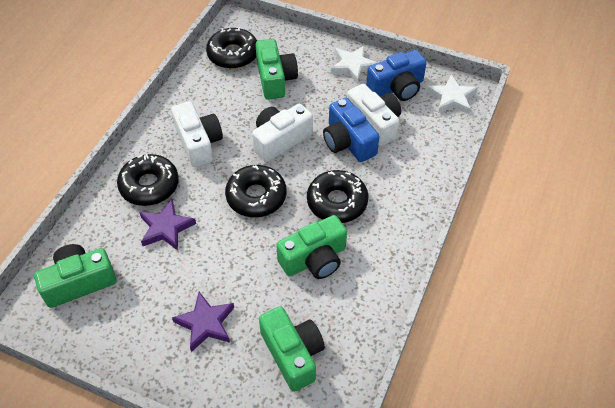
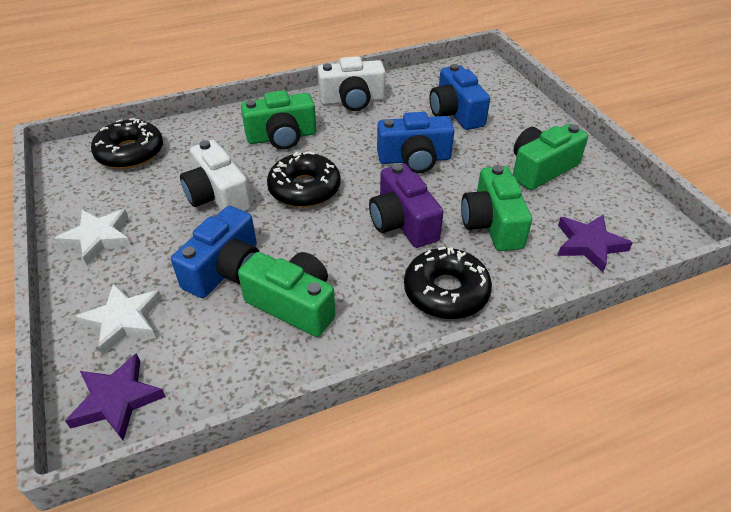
black donut: [117,154,179,206] [206,27,257,69] [225,165,287,217] [307,170,369,223] = 4 -> [91,118,163,169] [267,151,341,207] [404,247,492,319] = 3
blue camera: [323,98,380,162] [366,50,427,101] = 2 -> [171,206,259,298] [377,112,455,173] [429,64,490,130] = 3
purple camera: none = 0 -> [369,164,444,248] = 1
white camera: [171,101,223,167] [252,104,313,162] [347,84,401,147] = 3 -> [180,140,252,211] [318,56,386,111] = 2

